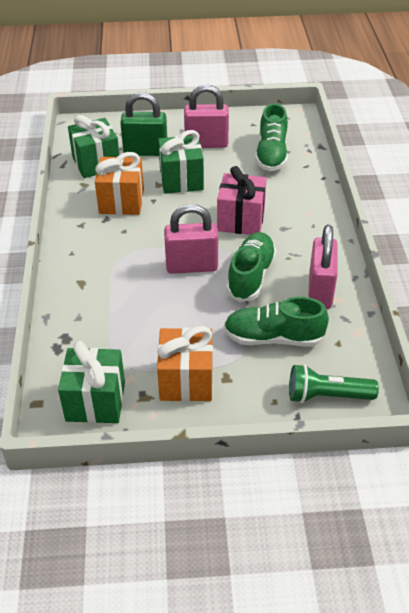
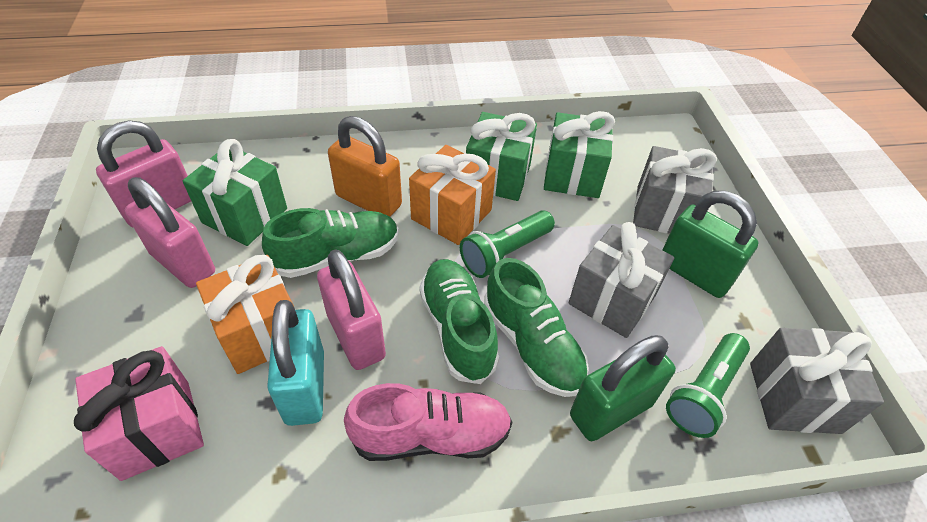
green flashlight: [289,364,379,403] = 1 -> [460,210,555,278] [666,333,750,438] = 2
green padlock: [120,92,167,156] = 1 -> [570,335,676,441] [663,191,759,298] = 2
grey gift: none = 0 -> [568,222,674,338] [633,146,717,234] [750,328,884,434] = 3
orange padlock: none = 0 -> [328,116,402,217] = 1
pink shoe: none = 0 -> [344,383,512,461] = 1
turquoise padlock: none = 0 -> [267,300,324,426] = 1

